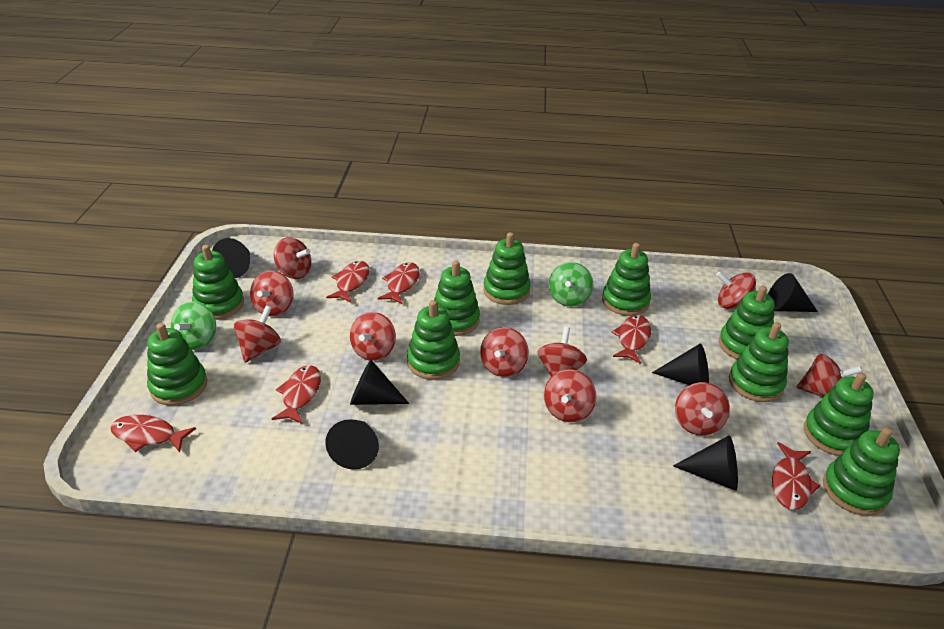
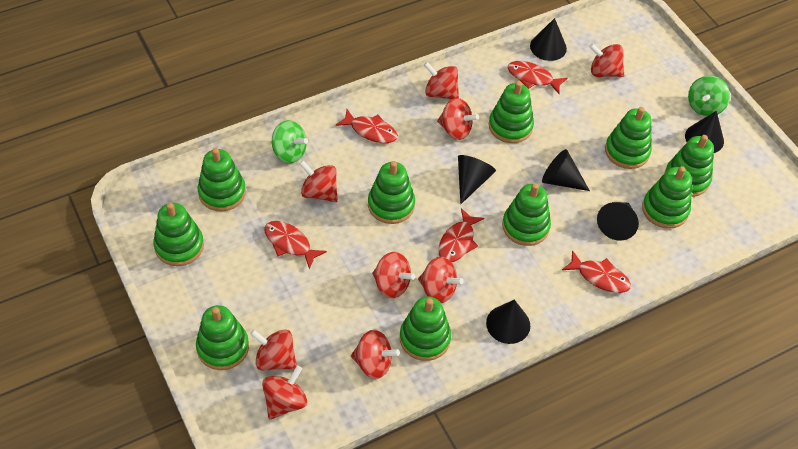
red fish: [111,415,196,453] [272,365,321,424] [326,261,370,303] [378,262,420,304] [611,315,651,364] [772,442,821,510] = 6 -> [265,221,327,269] [335,109,398,143] [438,208,484,262] [508,61,568,94] [562,250,631,293] = 5
red spinning top: [234,306,281,363] [250,271,293,316] [274,237,311,279] [350,312,396,361] [480,327,529,377] [538,327,587,377] [544,369,597,422] [675,382,730,436] [716,271,756,309] [796,354,863,397] = 10 -> [250,329,297,370] [262,366,307,420] [299,160,338,202] [351,330,400,379] [372,252,415,298] [418,257,463,303] [424,62,459,100] [437,98,479,140] [589,43,624,77] = 9

